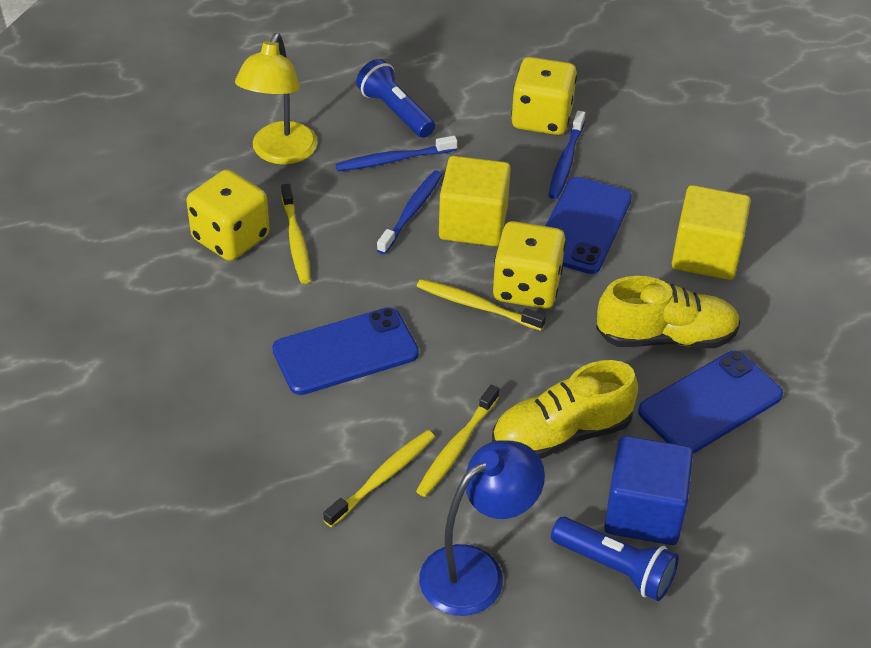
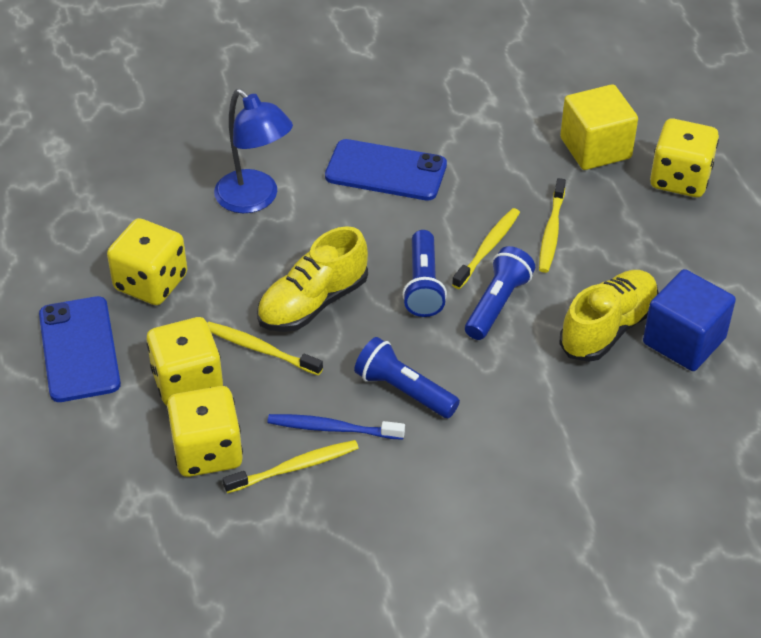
blue flashlight: [356,59,435,138] [551,517,679,601] = 2 -> [354,337,460,418] [402,230,447,317] [465,246,535,340] = 3
blue phone: [272,307,419,395] [546,177,632,274] [638,351,783,454] = 3 -> [39,296,121,402] [325,139,447,201] = 2
blue toothbrush: [335,136,457,171] [377,170,442,254] [548,111,585,199] = 3 -> [267,414,405,440] = 1
yellow cube: [439,156,511,246] [672,185,751,280] = 2 -> [560,84,638,170] = 1
yellow dice: [187,169,270,261] [493,221,566,309] [511,57,577,135] = 3 -> [107,218,187,305] [146,317,223,406] [167,386,243,477] [650,119,719,197] = 4
yellow lamp: [235,33,318,165] = 1 -> none = 0

